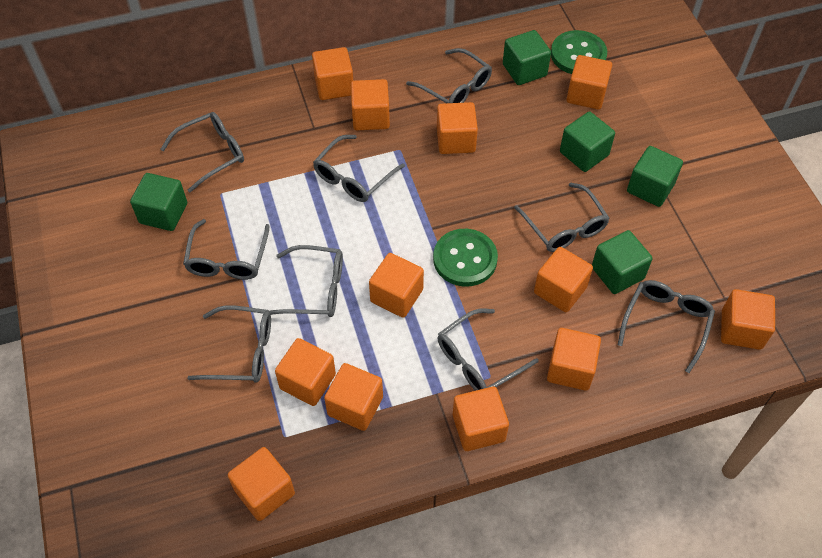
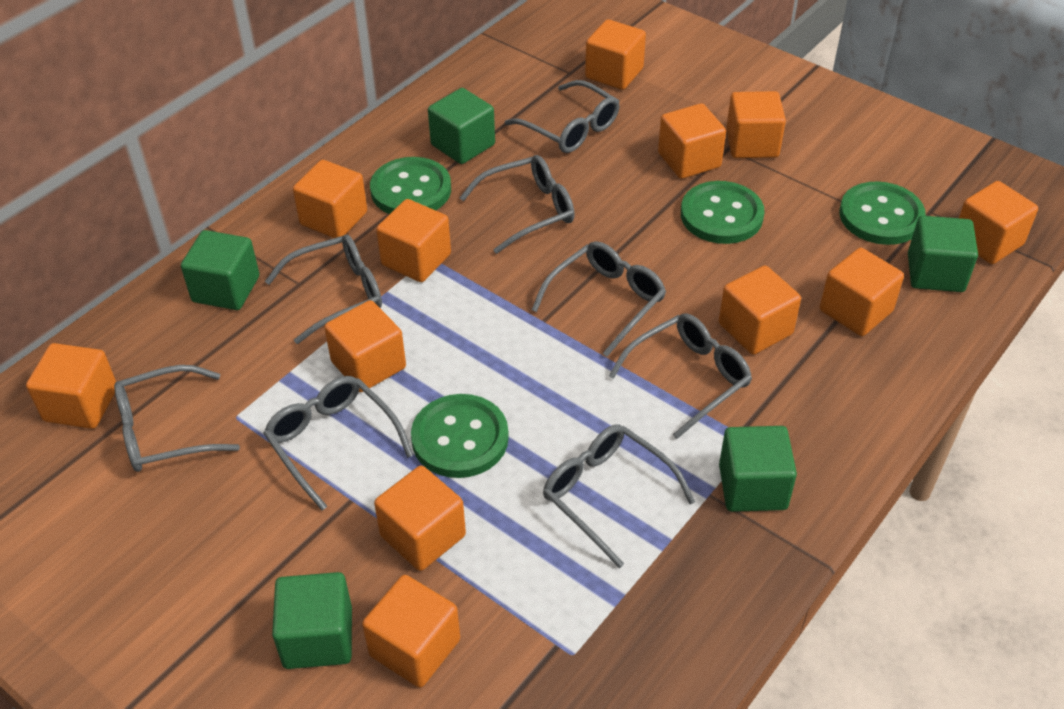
green button: [433,229,498,287] [551,30,607,74] = 2 -> [370,157,451,214] [411,394,509,478] [681,181,765,244] [840,181,926,245] = 4
grey glasses: [160,112,244,193] [183,219,270,280] [188,305,271,383] [269,245,343,317] [313,135,405,202] [406,48,492,103] [437,308,539,391] [514,183,609,252] [618,280,715,373] = 9 -> [114,365,240,472] [263,376,413,511] [265,235,382,344] [460,155,575,254] [505,80,620,153] [532,241,666,357] [543,424,695,568] [609,313,752,439] = 8

